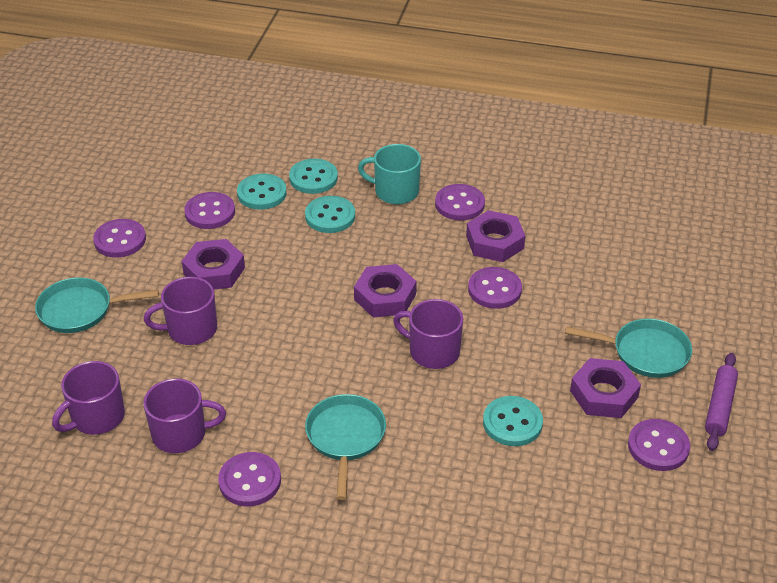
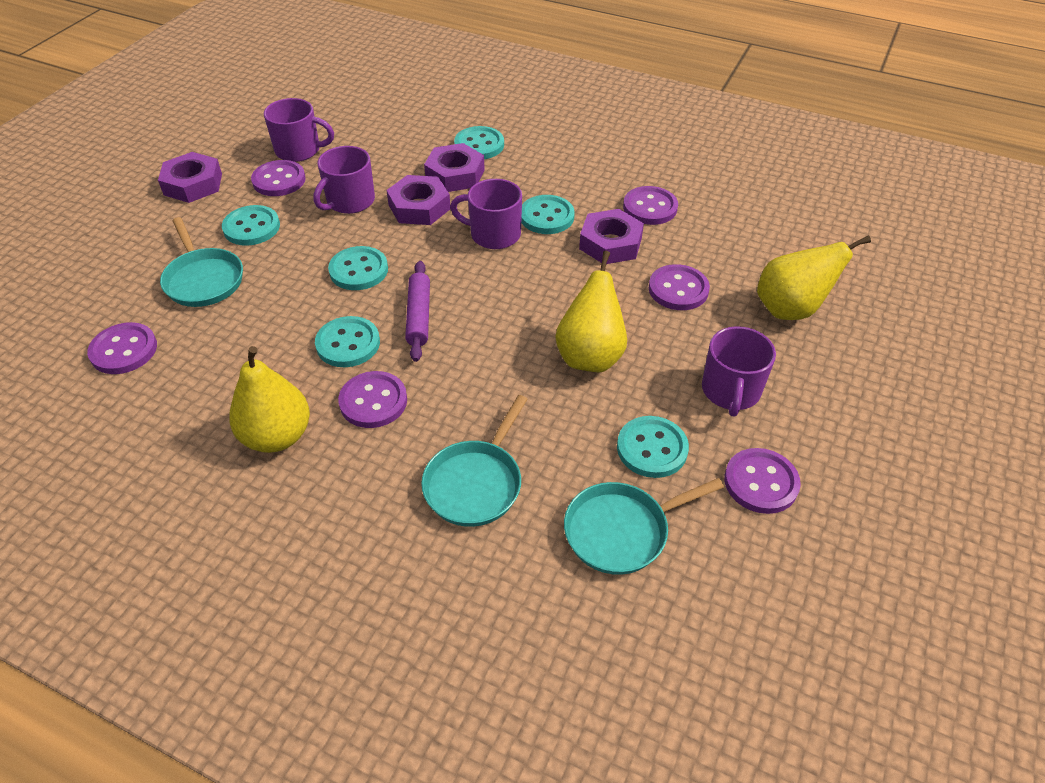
turquoise button: [237,174,287,210] [289,159,338,194] [305,196,355,233] [483,396,543,446] = 4 -> [222,205,280,246] [315,316,380,367] [328,246,388,290] [454,126,504,159] [521,195,575,234] [617,416,689,478] = 6
turquoise mug: [358,144,421,205] = 1 -> none = 0
yellow pear: none = 0 -> [229,346,310,453] [555,251,627,372] [757,236,871,320] = 3

